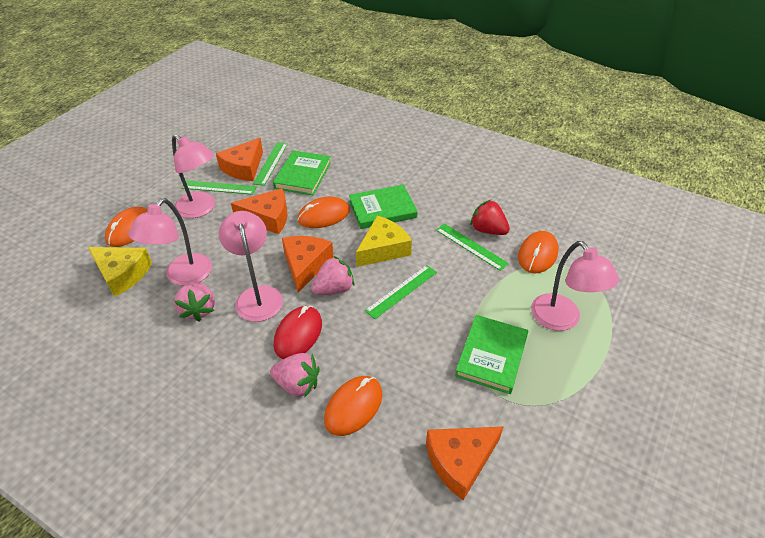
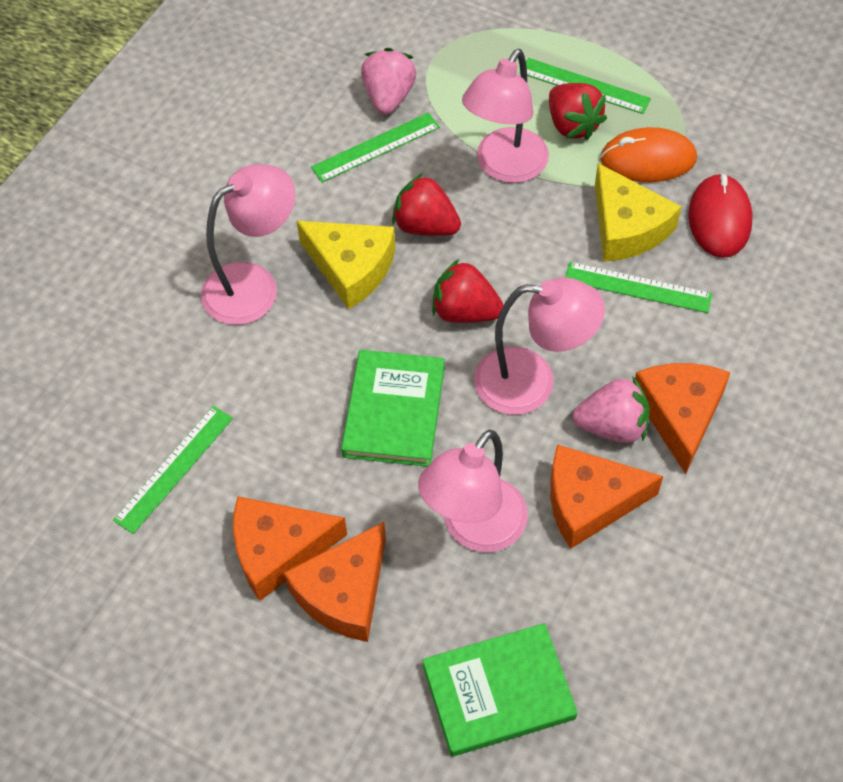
green book: [273,150,331,195] [349,185,418,229] [455,315,528,394] = 3 -> [341,350,445,467] [422,623,578,757] = 2
orange mouse: [105,207,148,247] [297,197,350,228] [324,376,382,436] [518,231,558,273] = 4 -> [600,127,697,182] = 1
pink strawberry: [174,282,215,322] [270,353,320,398] [311,256,355,295] = 3 -> [361,48,417,115] [572,376,650,443] = 2
red strawberry: [470,200,510,235] = 1 -> [392,173,461,236] [432,259,503,323] [549,83,607,140] = 3

